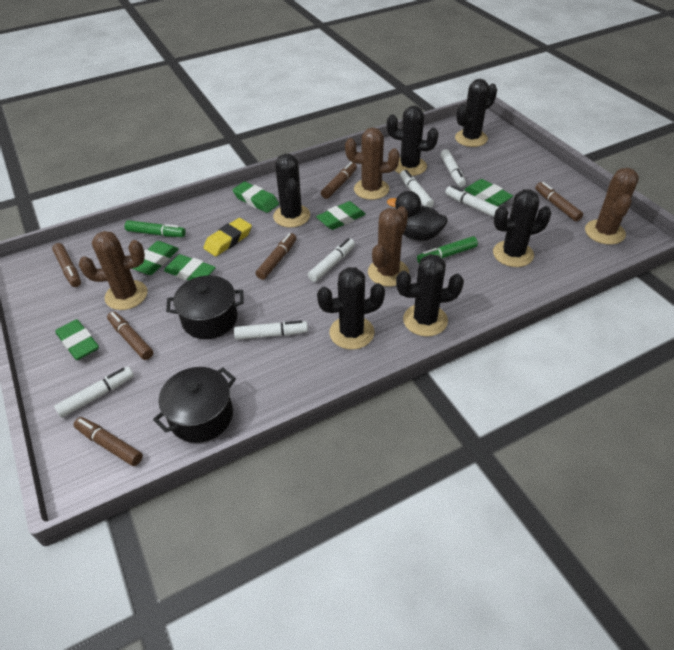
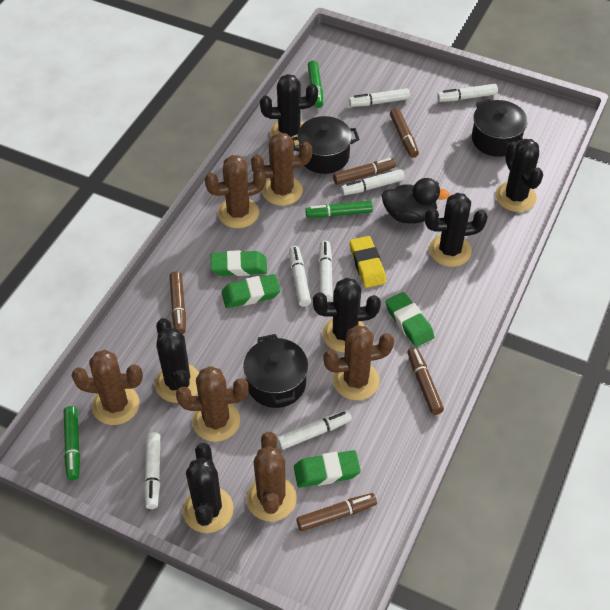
black pot: [153,367,236,443] [166,275,244,339] = 2 -> [243,334,308,408] [291,116,360,174] [472,99,528,157] = 3
brown cactus: [79,231,148,310] [345,128,400,200] [368,206,409,287] [585,168,639,245] = 4 -> [72,350,143,425] [176,366,248,442] [205,155,266,228] [246,432,297,521] [251,132,312,206] [323,325,394,400] = 6
brown marker: [52,243,81,287] [74,417,143,466] [107,311,153,360] [256,233,296,280] [321,162,357,199] [535,182,583,221] = 6 -> [169,272,186,334] [296,493,377,531] [333,158,396,185] [390,108,419,158] [408,347,444,415] = 5
green eraser: [55,319,99,360] [132,241,179,275] [164,254,216,280] [233,182,279,213] [316,201,365,230] [464,179,513,207] = 6 -> [211,250,267,276] [221,274,280,308] [294,450,361,488] [385,292,434,347] = 4
green marker: [125,220,186,237] [417,236,478,263] = 2 -> [64,406,80,480] [305,201,373,218] [308,60,323,108] = 3
white marker: [54,367,134,418] [234,320,308,340] [308,238,355,282] [400,170,434,208] [440,149,466,187] [445,185,499,217] = 6 -> [144,432,160,509] [277,410,352,450] [289,246,311,307] [319,241,333,301] [341,169,405,196] [349,88,410,107] [437,84,498,102] = 7

